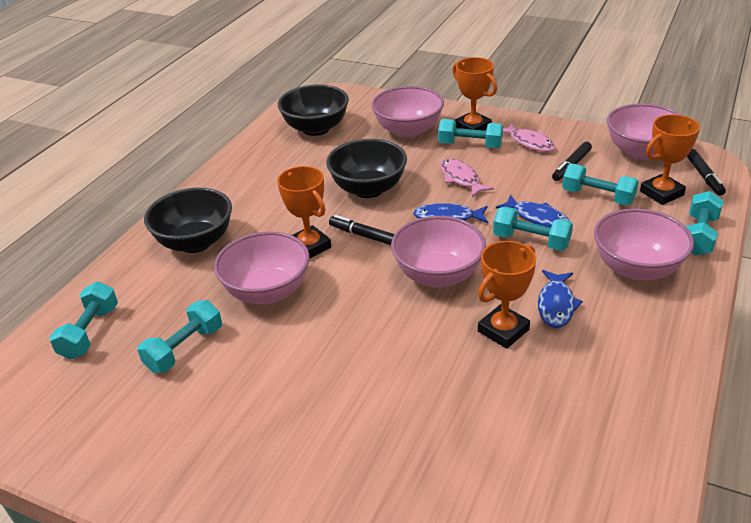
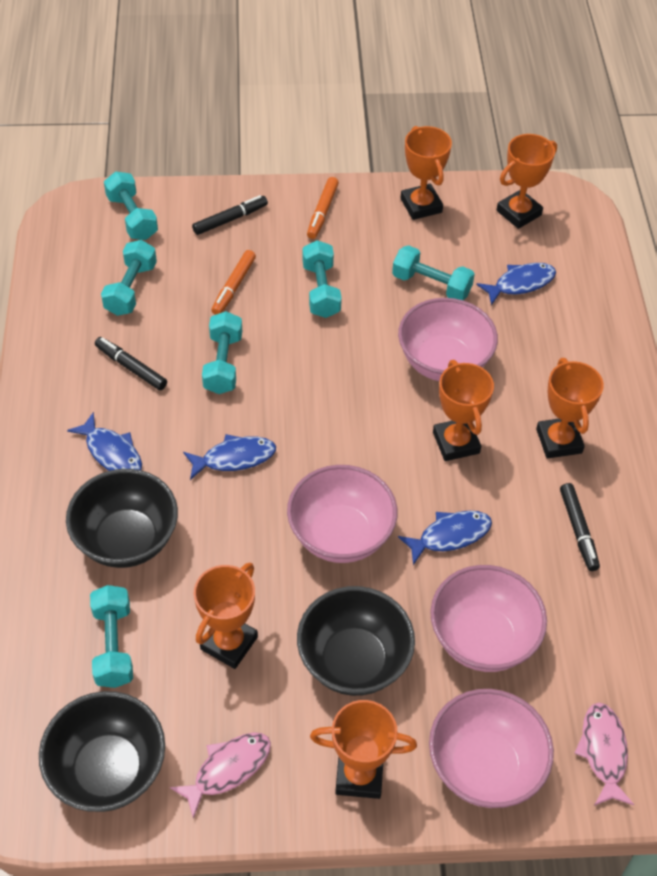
blue fish: [413,203,488,223] [496,194,569,227] [538,270,583,328] = 3 -> [67,412,142,471] [183,434,276,480] [398,511,492,565] [476,263,556,305] = 4
orange marker: none = 0 -> [211,250,256,315] [307,177,339,239] = 2
orange trophy: [277,166,331,259] [452,57,497,131] [478,241,536,349] [640,114,700,205] = 4 -> [194,563,258,669] [310,700,417,799] [401,126,452,220] [433,360,494,461] [496,134,557,229] [536,358,604,458] = 6
pink bowl: [214,231,309,304] [371,86,444,138] [391,216,486,288] [594,208,694,281] [607,104,681,160] = 5 -> [287,465,398,563] [398,298,498,381] [429,689,554,808] [430,565,547,672] = 4

